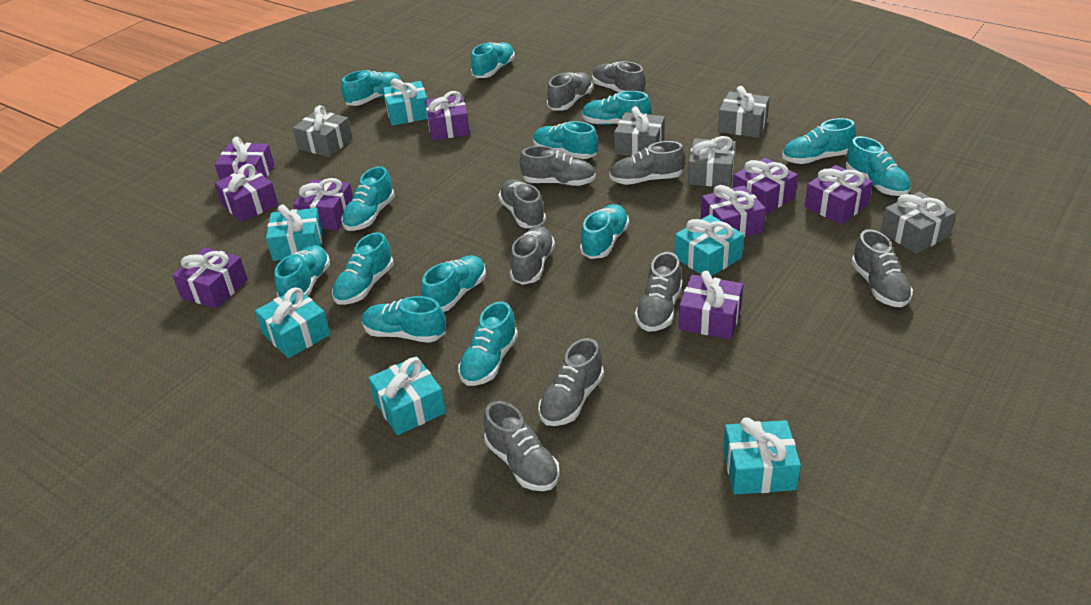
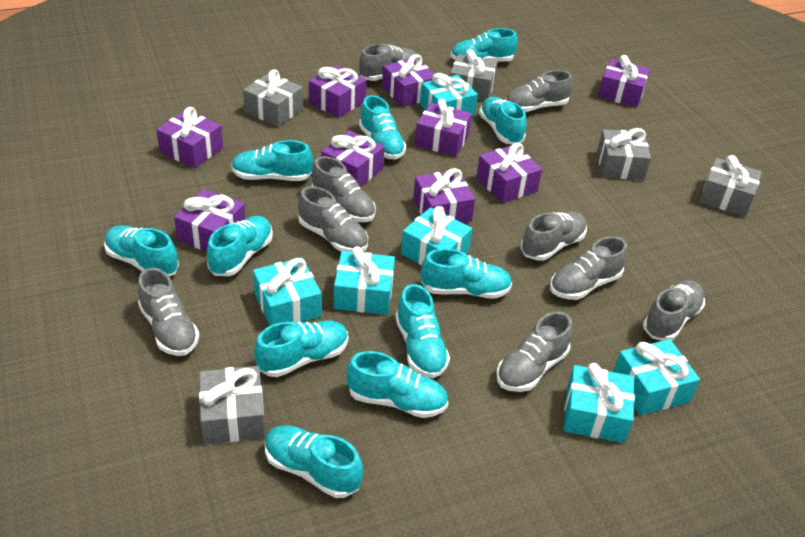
grey shoe: [484,401,560,491] [498,179,546,228] [510,226,555,285] [520,146,596,186] [538,338,604,426] [547,72,593,111] [592,61,645,92] [609,141,685,185] [635,252,682,332] [851,229,913,307] = 10 -> [138,268,199,356] [298,186,368,252] [312,156,376,222] [359,44,416,81] [496,311,573,392] [505,70,573,112] [521,211,587,261] [550,236,628,300] [643,280,705,341] = 9
turquoise shoe: [274,245,330,297] [332,232,393,305] [341,70,401,106] [341,166,395,231] [362,296,446,343] [421,255,486,312] [458,301,518,386] [471,42,515,78] [533,121,598,159] [580,204,629,259] [582,91,651,125] [782,118,856,164] [846,136,911,196] = 13 -> [104,225,179,276] [207,216,273,276] [231,140,313,181] [254,320,348,377] [265,425,363,498] [346,351,448,418] [359,95,406,159] [395,284,450,378] [421,249,512,299] [451,28,518,61] [479,97,526,144] = 11

